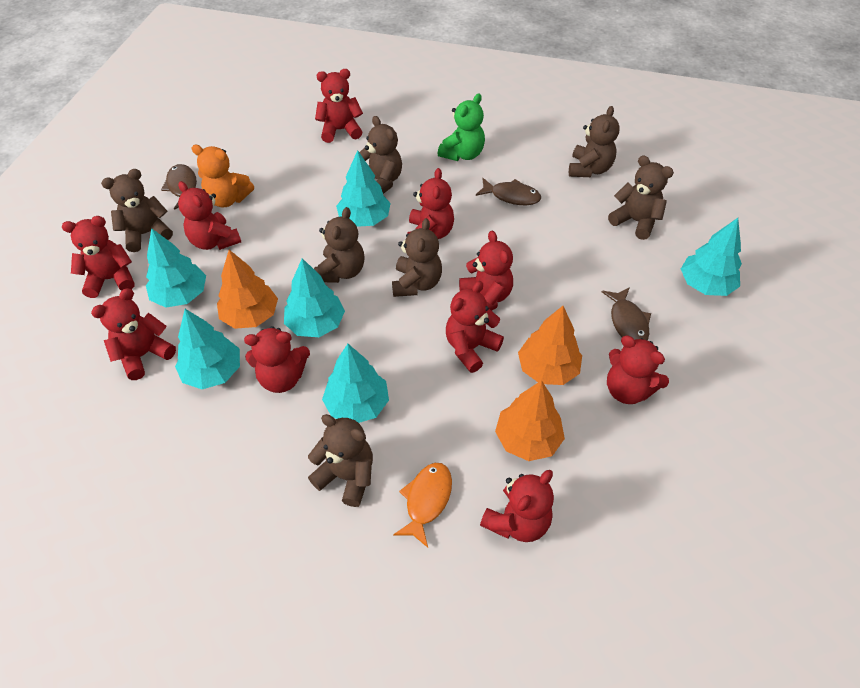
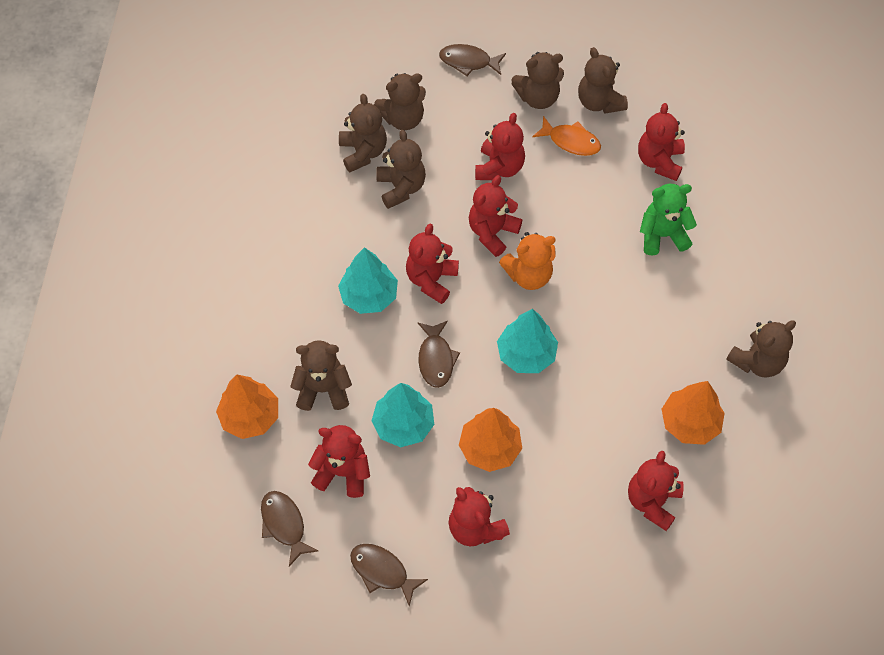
brown fish: [161,164,197,210] [476,178,541,205] [601,287,651,340] = 3 -> [261,491,318,566] [350,544,428,607] [418,321,460,388] [439,44,506,76] = 4
red teddy bear: [62,216,134,298] [91,288,176,380] [178,181,241,250] [244,326,310,393] [315,69,363,143] [407,168,454,239] [446,281,504,373] [459,231,513,311] [480,470,554,542] [607,336,669,404] = 10 -> [308,425,370,498] [406,224,459,304] [449,487,510,547] [469,175,522,257] [475,113,525,180] [628,451,684,531] [638,103,685,181] = 7
turquoise tree: [146,228,206,308] [175,309,240,389] [284,258,345,337] [322,344,389,423] [336,150,391,227] [681,218,742,296] = 6 -> [338,247,398,314] [371,383,434,447] [497,309,558,373] = 3

